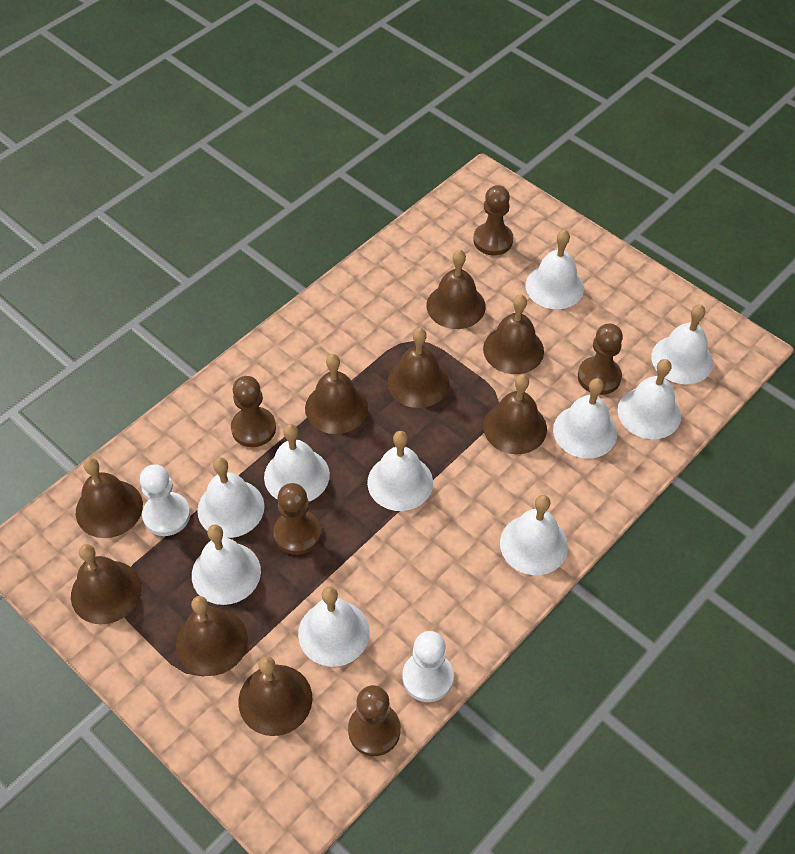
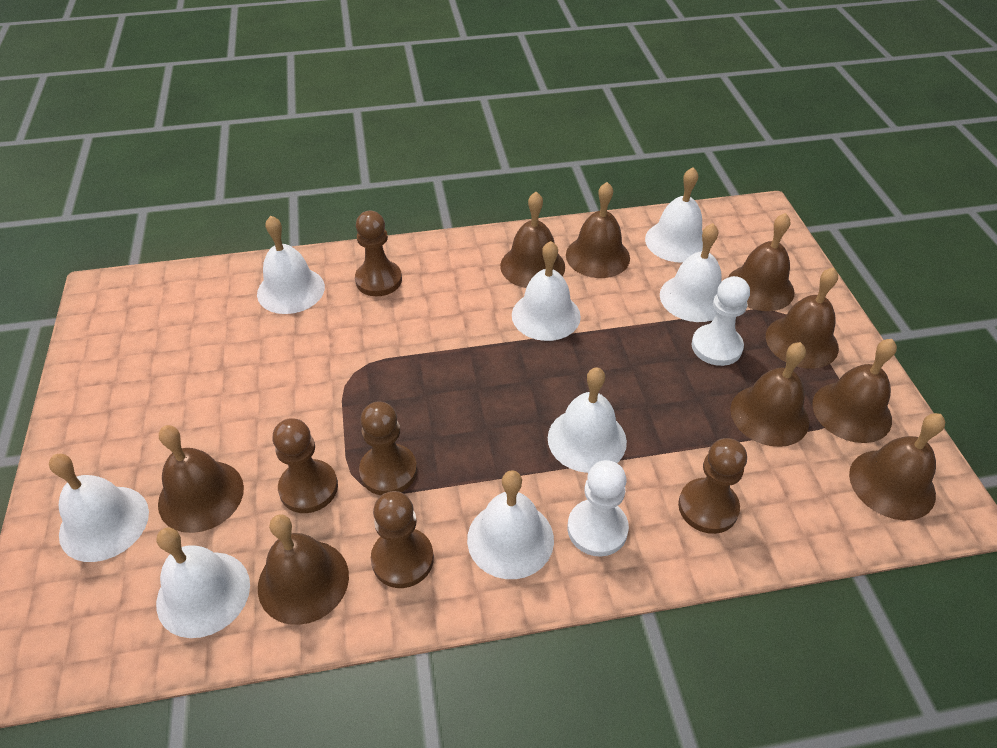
white bell: [192,524,261,605] [197,457,265,538] [264,424,330,501] [298,586,370,667] [367,431,433,511] [500,495,568,575] [526,230,584,309] [553,378,617,459] [618,359,681,439] [651,304,713,384] = 10 -> [49,454,149,562] [156,528,250,638] [257,216,325,314] [467,470,554,579] [512,241,581,341] [548,367,627,473] [645,167,703,263] [660,223,722,322] = 8

